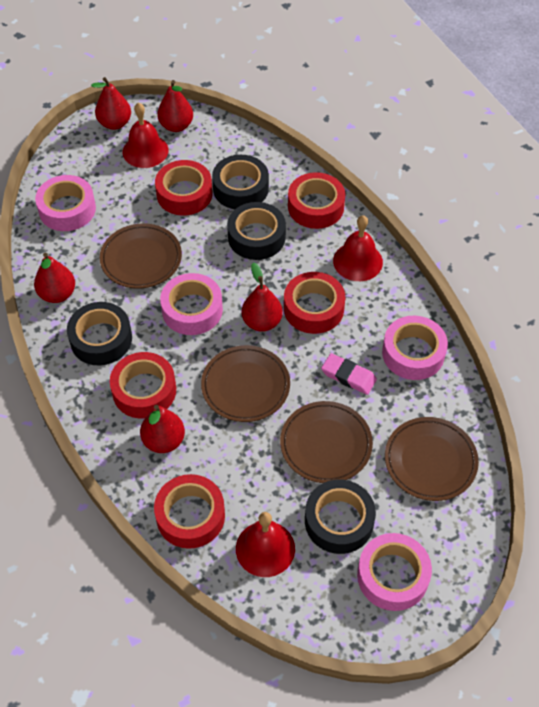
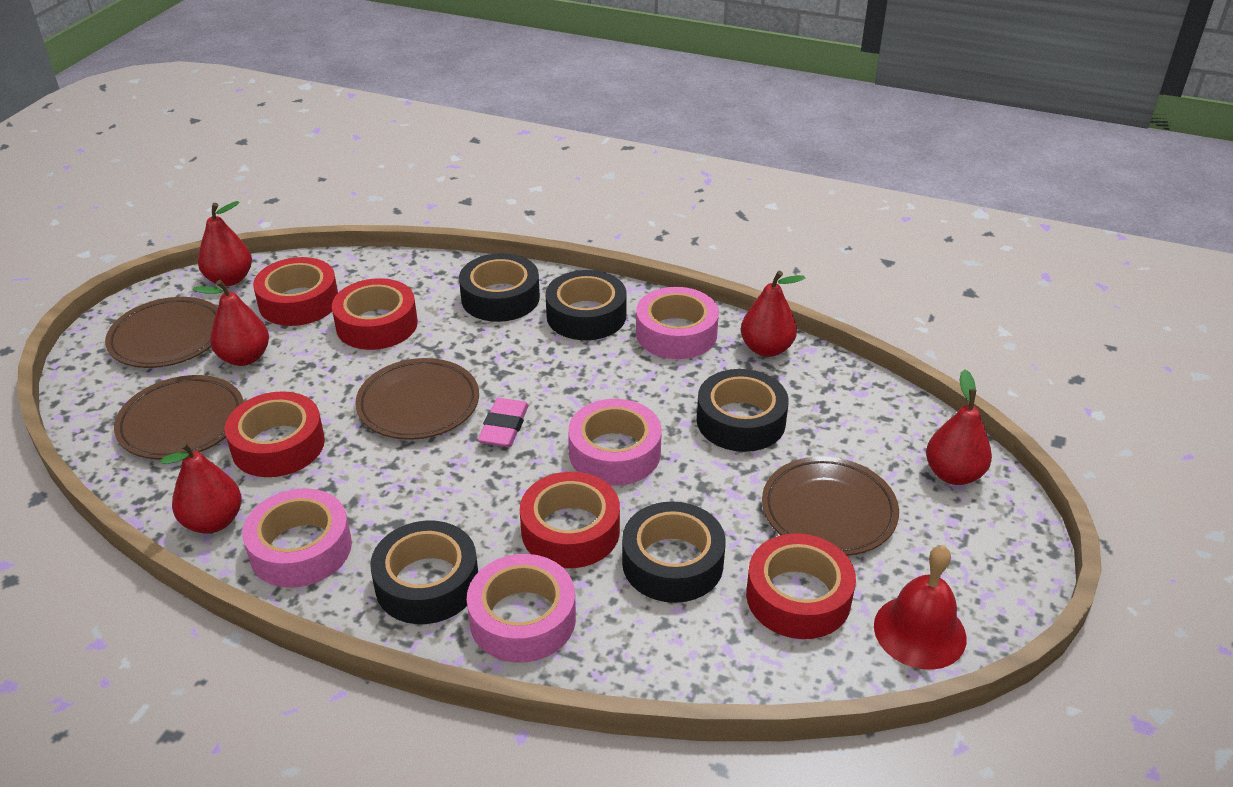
black tape: [67,302,132,366] [212,155,269,209] [227,202,286,260] [305,479,376,554] = 4 -> [370,521,478,624] [459,253,540,322] [545,270,627,340] [622,501,726,603] [697,369,789,452] = 5
red bell: [123,102,169,168] [236,512,295,577] [333,215,383,281] = 3 -> [874,546,967,670] = 1

